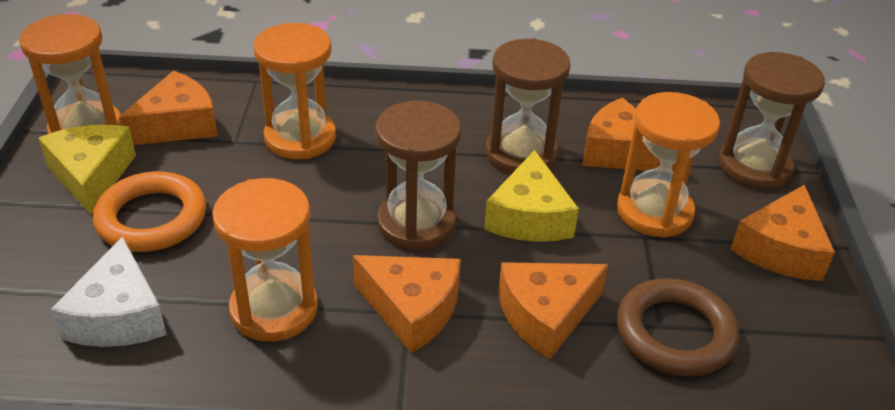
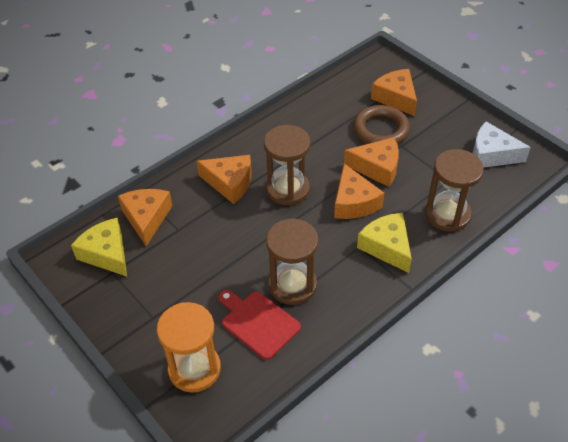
orange hourglass: [19,14,121,134] [212,178,318,342] [253,23,336,159] [617,92,720,238] = 4 -> [157,302,221,393] = 1
orange ring: [93,171,206,252] = 1 -> none = 0
red cutting board: none = 0 -> [218,290,301,360] = 1

